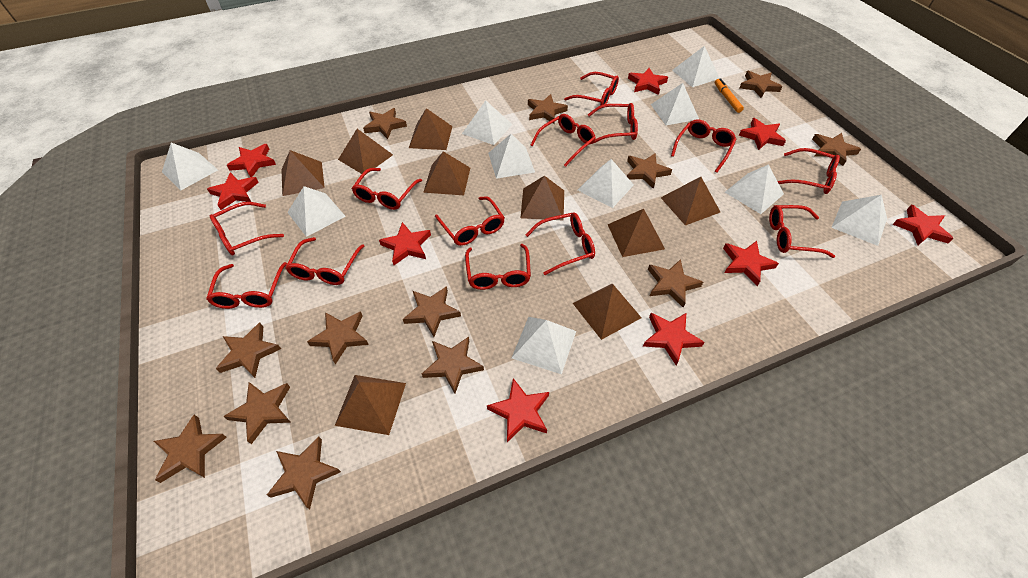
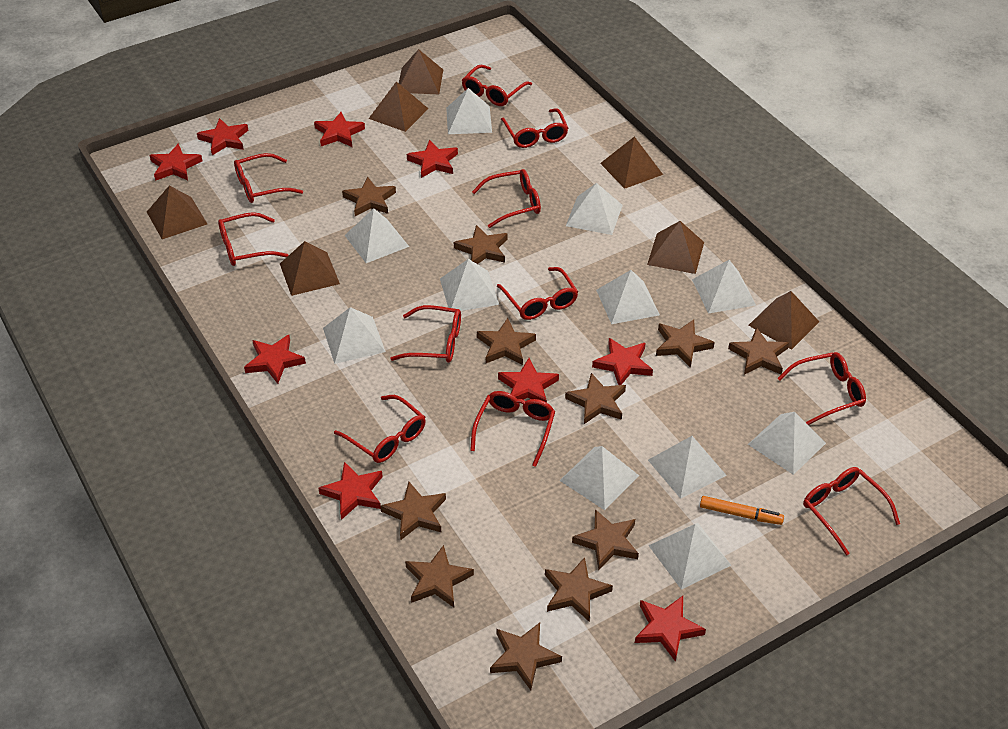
brown pyramid: [281,150,325,196] [335,375,406,435] [338,129,393,174] [409,108,452,150] [423,151,470,195] [521,176,564,221] [573,284,642,340] [608,209,665,257] [661,177,720,225] = 9 -> [147,185,207,239] [280,241,340,296] [368,81,428,132] [399,49,443,94] [600,136,663,189] [647,221,704,274] [748,291,819,350] = 7
brown star: [154,415,227,483] [216,323,281,378] [223,382,291,444] [267,436,341,509] [307,311,369,364] [363,108,407,139] [403,286,461,337] [422,337,484,394] [528,94,568,124] [627,153,672,189] [648,259,703,307] [740,71,782,98] [812,133,861,166] = 13 -> [342,177,396,216] [380,482,446,540] [405,545,474,607] [454,225,508,264] [477,318,536,365] [490,623,562,690] [545,557,613,622] [565,373,626,424] [572,509,639,570] [656,319,715,368] [728,327,789,375] = 11
red glasses: [206,262,287,309] [210,202,284,255] [285,237,364,285] [352,168,422,210] [435,196,505,246] [465,244,531,290] [526,213,595,275] [531,114,596,167] [564,72,619,106] [588,103,638,143] [671,119,737,173] [769,205,836,258] [778,148,840,194] = 13 -> [218,212,288,266] [234,153,303,203] [334,395,426,463] [390,305,461,363] [462,65,532,106] [470,391,555,467] [472,169,541,228] [497,267,578,320] [501,108,568,148] [778,352,866,425] [803,467,900,556] = 11
white pyramid: [162,143,218,190] [287,186,346,237] [462,100,512,145] [488,134,535,179] [512,317,576,374] [578,159,634,208] [651,83,699,125] [672,46,720,87] [725,164,784,214] [831,195,887,246] = 10 -> [323,307,386,364] [345,208,409,263] [440,259,499,313] [446,88,492,134] [560,446,639,510] [566,183,623,235] [596,270,660,324] [648,436,727,499] [648,523,732,590] [692,260,756,314] [748,412,826,475] = 11

